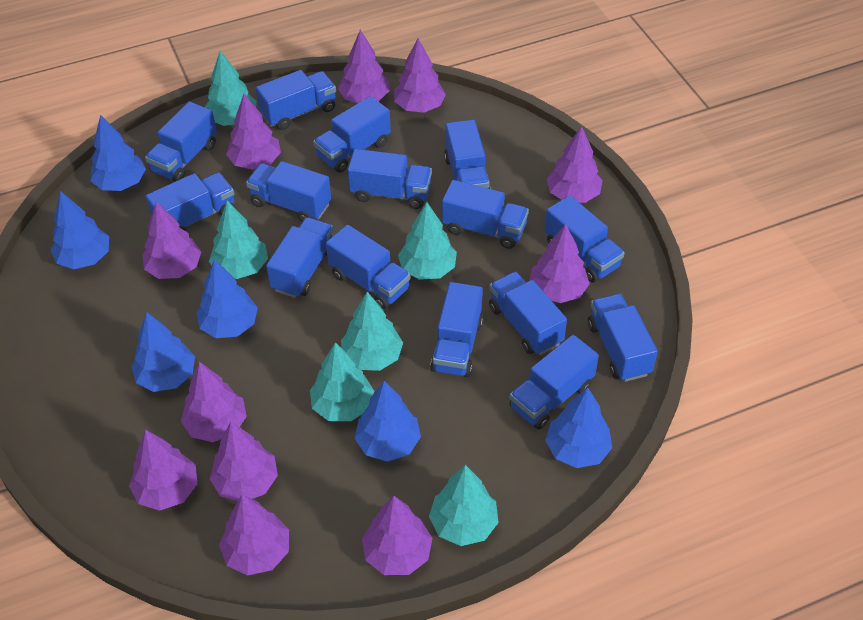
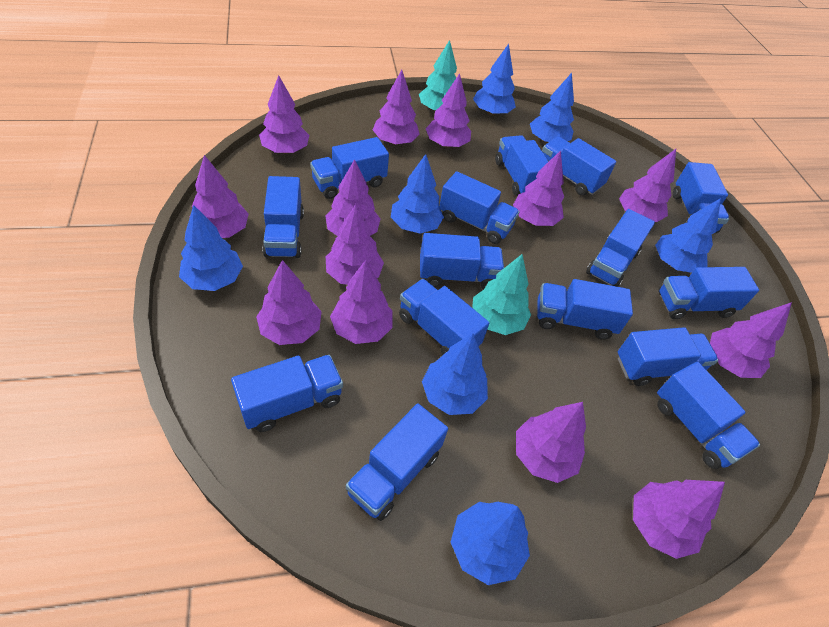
blue tree: [51,191,109,269] [90,115,146,191] [131,312,195,392] [196,259,258,338] [354,381,421,462] [545,387,612,468] = 6 -> [179,205,243,291] [391,154,444,233] [422,333,488,415] [451,502,530,585] [473,44,516,116] [530,73,574,144] [655,198,721,273] = 7
purple tree: [129,429,197,511] [142,201,202,279] [181,362,247,442] [210,422,278,501] [219,494,289,576] [226,94,281,170] [338,30,390,103] [362,496,432,575] [394,38,446,113] [530,224,590,303] [546,126,603,203] = 11 -> [189,155,249,238] [256,260,322,345] [259,75,309,154] [325,159,380,236] [326,204,384,285] [330,260,393,344] [373,70,420,145] [426,73,471,148] [513,150,564,226] [516,402,586,483] [619,149,676,222] [633,480,725,559] [710,302,792,378] = 13
turquoise tree: [205,51,257,126] [209,201,268,279] [310,342,374,421] [341,292,403,371] [398,202,457,280] [429,465,499,546] = 6 -> [419,40,457,111] [472,254,531,335] = 2

